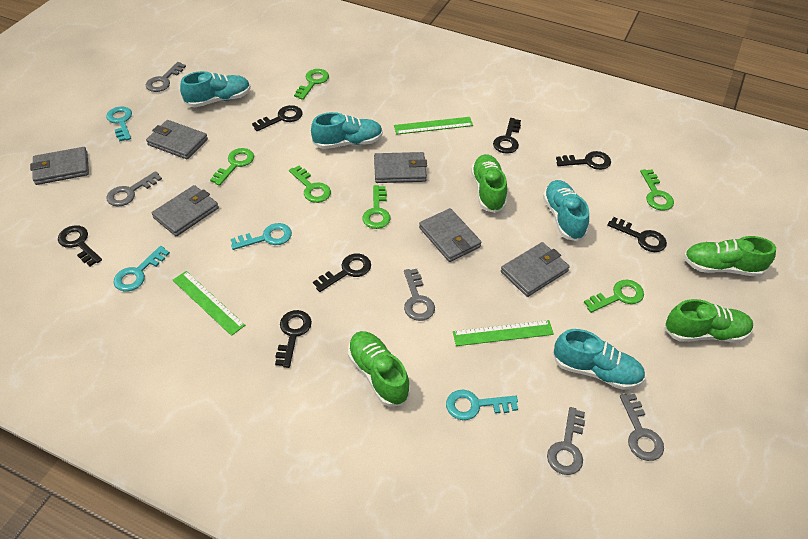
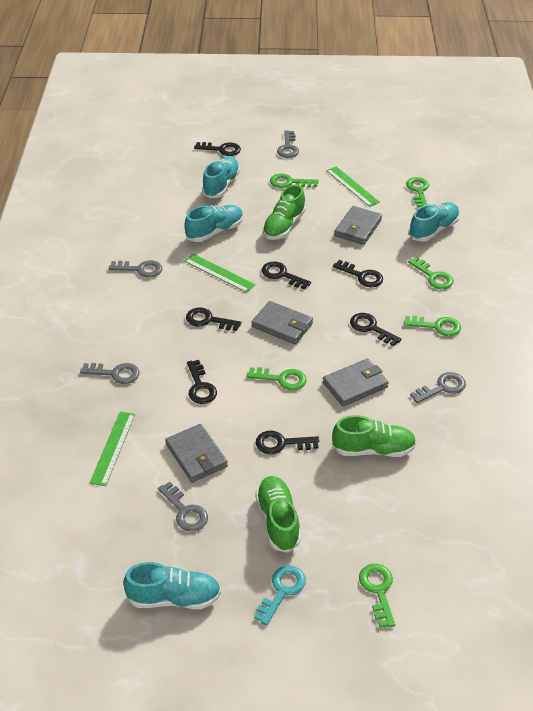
green shoe: [348,331,410,407] [471,154,507,213] [664,299,753,342] [684,236,776,277] = 4 -> [255,476,301,553] [263,184,306,240] [332,415,416,457] = 3
grey wallet: [30,147,89,185] [146,120,208,160] [152,185,219,236] [374,152,427,183] [419,208,482,262] [501,242,570,297] = 6 -> [165,424,228,482] [251,301,313,344] [323,359,389,406] [334,206,382,245] = 4
turquoise key: [106,106,132,142] [113,246,170,291] [231,223,292,250] [446,390,518,420] = 4 -> [254,565,306,626] = 1

